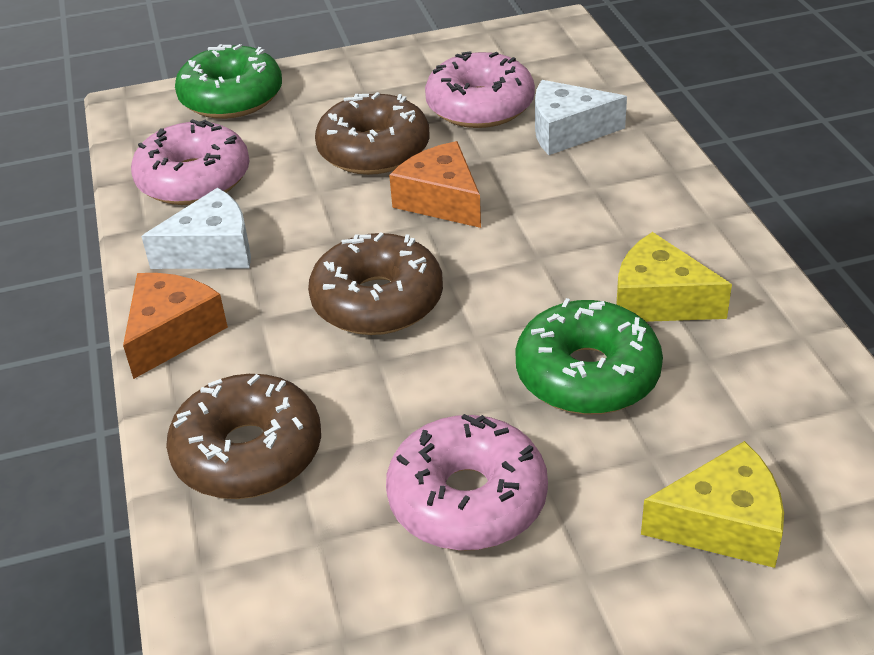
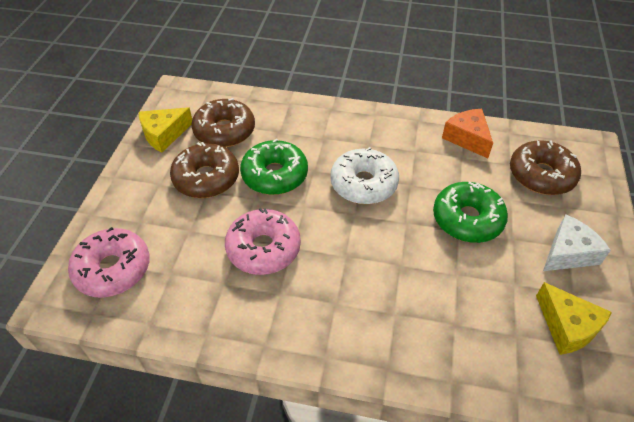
orange cheese: [123,273,228,379] [389,141,481,228] = 2 -> [442,109,493,158] = 1
pink donut: [131,119,250,205] [386,414,548,551] [425,51,535,128] = 3 -> [68,227,150,298] [225,208,301,275] = 2
white cheese: [141,188,251,269] [535,80,627,155] = 2 -> [543,215,611,271] = 1
white donut: none = 0 -> [330,147,399,204] = 1

